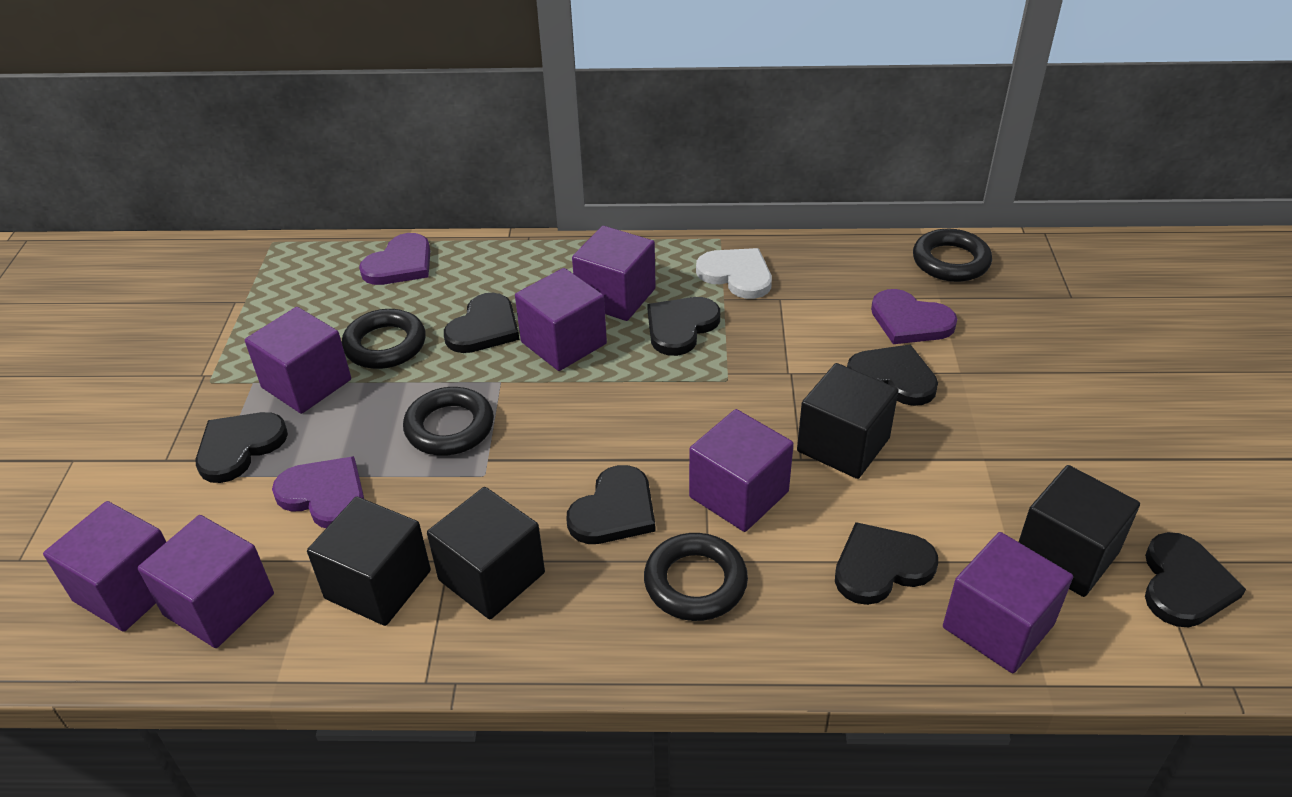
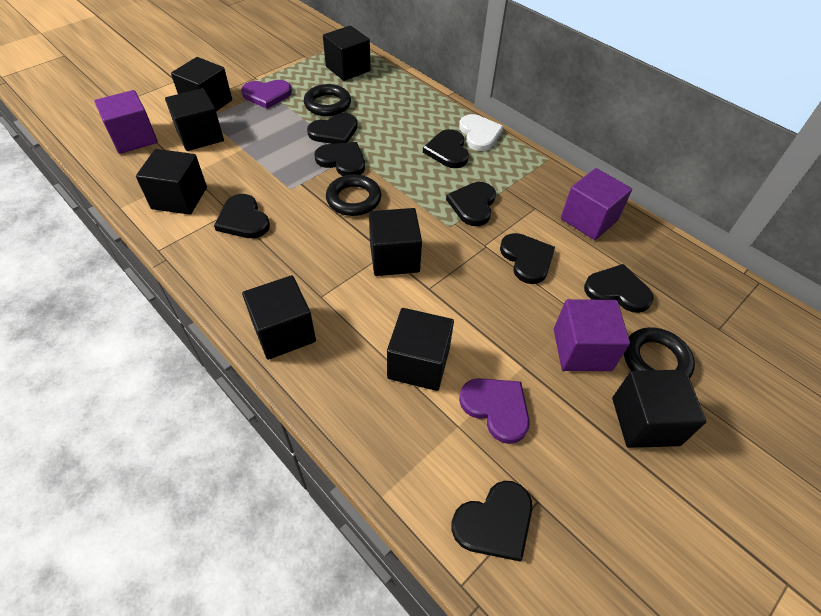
black cube: [307,497,431,626] [427,487,545,619] [797,363,899,479] [1019,465,1140,597] = 4 -> [136,149,207,215] [165,88,224,151] [171,57,232,111] [242,275,316,360] [323,25,371,81] [369,208,422,276] [387,308,454,391] [612,370,706,448] = 8
black heart: [195,412,288,483] [444,293,519,353] [566,465,655,544] [647,297,720,356] [835,522,938,605] [847,344,938,406] [1145,532,1246,627] = 7 -> [214,194,270,238] [307,113,358,144] [314,142,365,176] [423,129,469,168] [446,182,496,226] [452,481,532,561] [500,233,555,284] [584,264,654,313] = 8
black ring: [342,309,426,369] [403,387,494,456] [644,533,748,621] [913,229,992,282] = 4 -> [304,84,351,116] [326,174,381,216] [624,327,695,378] = 3
purple cube: [43,501,166,632] [138,515,274,648] [245,307,351,414] [515,268,607,371] [572,226,656,321] [689,409,794,532] [943,532,1073,673] = 7 -> [94,90,158,154] [554,299,630,371] [561,168,632,240] = 3
purple heart: [272,456,364,528] [359,233,430,285] [871,289,957,344] = 3 -> [241,80,292,109] [459,378,530,444] = 2

